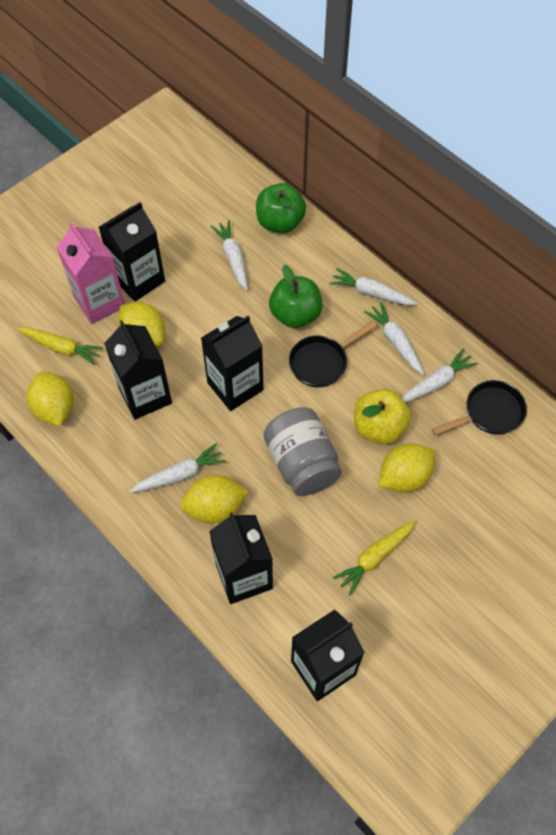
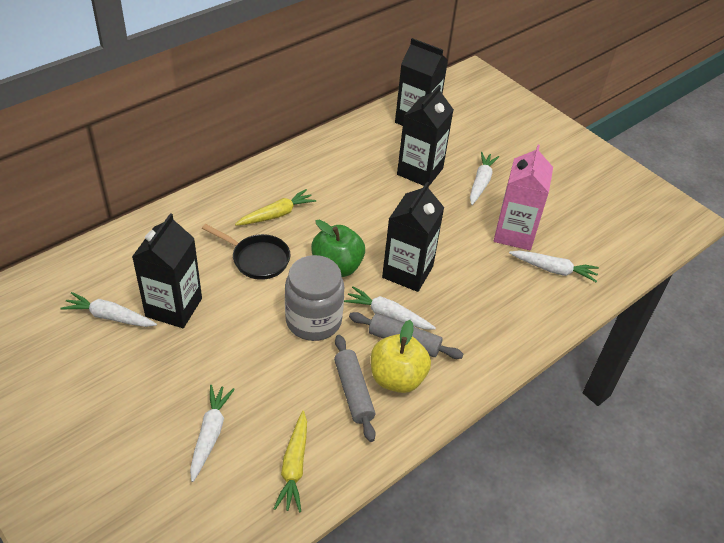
black carton: [99,202,165,302] [104,320,172,420] [201,316,263,411] [209,512,273,604] [291,610,365,701] = 5 -> [132,213,202,328] [382,182,444,292] [395,38,448,126] [397,85,454,187] = 4
black pan: [289,321,376,387] [432,380,527,435] = 2 -> [202,224,291,280] = 1
green apple: [256,183,306,233] [269,265,323,328] = 2 -> [311,220,365,277] = 1
grey rolling pin: none = 0 -> [334,335,376,442] [349,312,463,359] = 2
yellow lemon: [27,371,74,426] [118,302,165,347] [180,475,249,524] [379,443,435,493] = 4 -> none = 0

